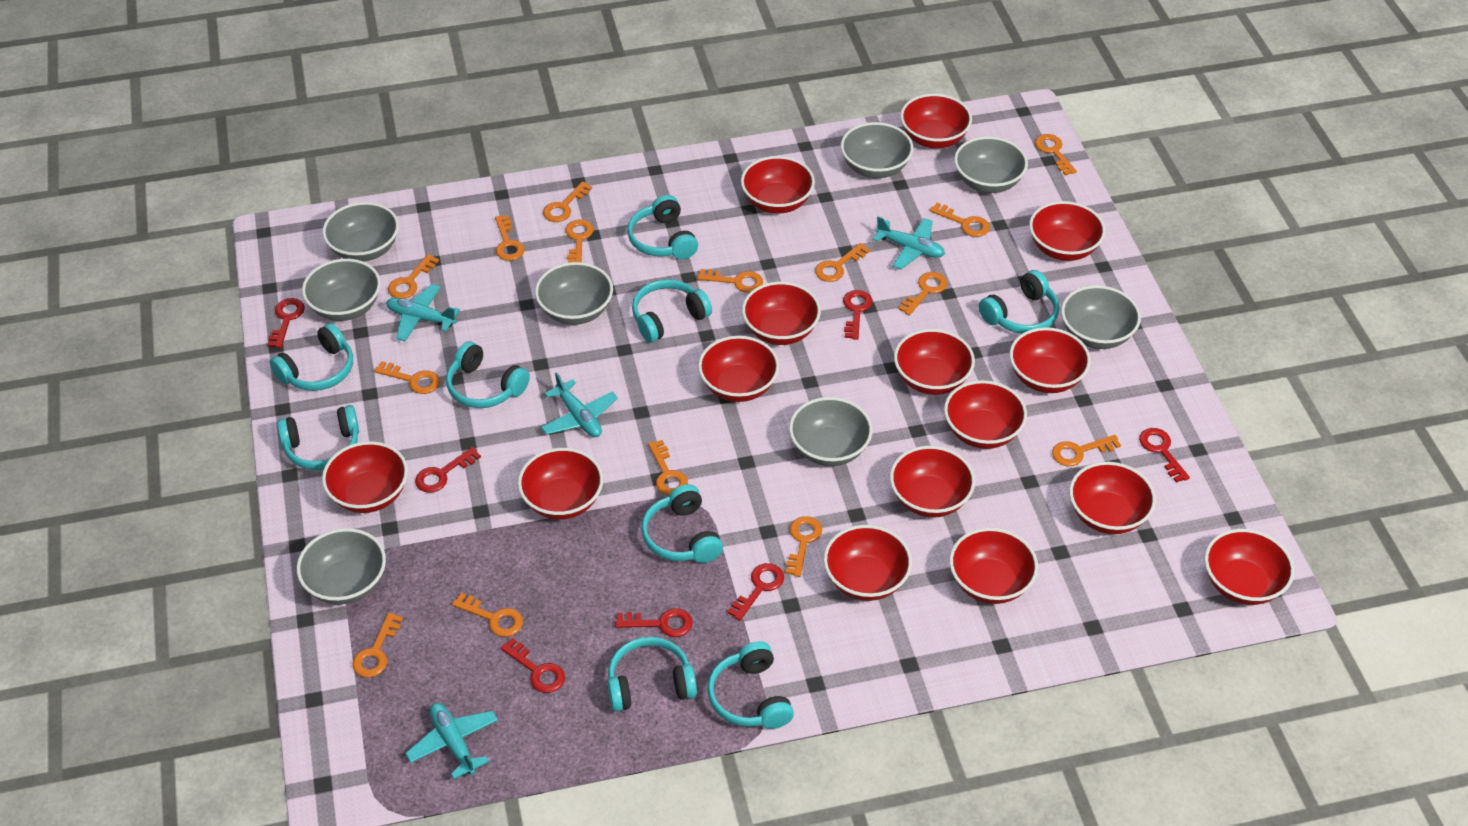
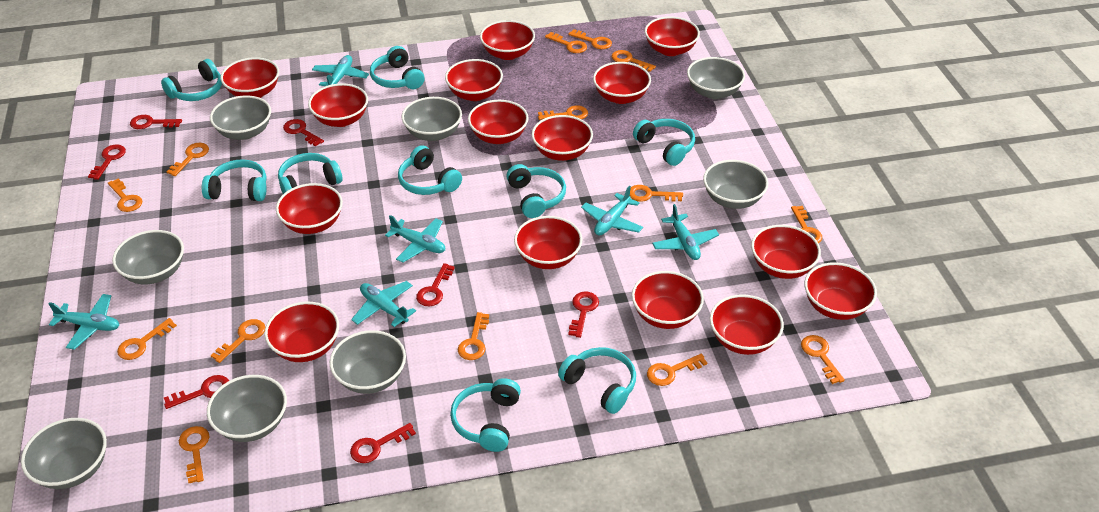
orange key: [353,612,403,678] [374,361,440,394] [388,254,439,298] [452,593,523,637] [495,215,525,261] [543,181,592,222] [565,219,594,263] [648,440,688,495] [697,269,763,293] [786,516,822,577] [815,243,870,282] [899,272,947,316] [930,203,990,237] [1035,134,1077,175] [1052,435,1121,466] = 15 -> [108,179,143,212] [117,318,177,360] [166,143,209,176] [179,426,209,483] [211,319,265,363] [458,312,489,360] [538,105,588,120] [545,32,587,53] [568,29,612,49] [612,50,656,72] [630,185,683,202] [647,354,707,386] [791,206,822,243] [801,335,845,384] = 14
turquoise plane: [386,284,460,341] [405,703,498,779] [541,372,618,437] [873,217,945,270] = 4 -> [48,294,119,350] [312,55,369,86] [351,281,416,327] [385,215,445,263] [581,186,643,235] [652,204,719,260] = 6

